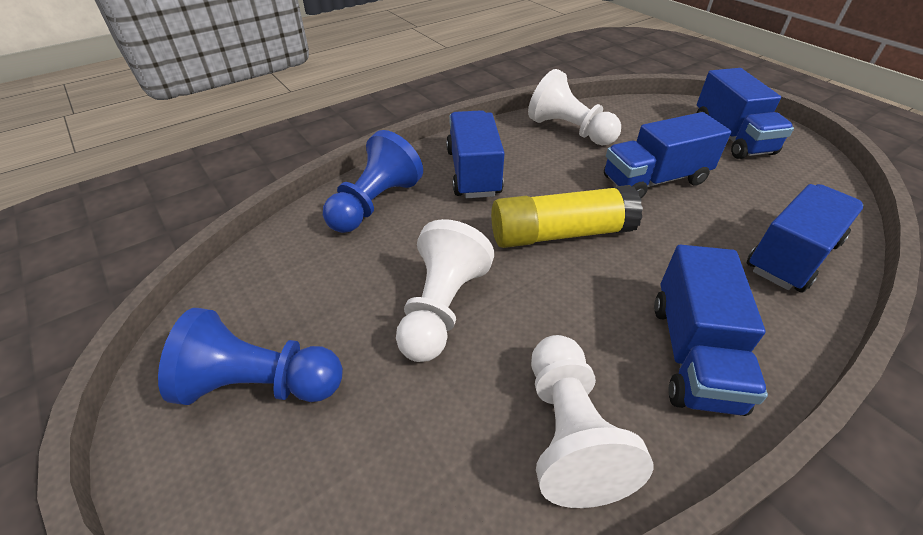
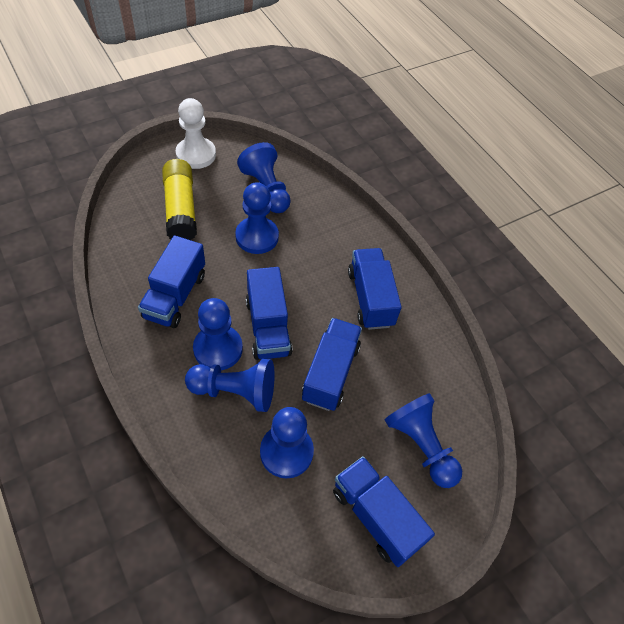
blue pawn: [158,308,343,405] [323,130,423,233] = 2 -> [185,359,275,412] [193,298,243,370] [235,182,279,254] [237,142,291,213] [260,407,314,478] [385,393,462,488] = 6
white pawn: [396,219,494,362] [528,69,621,145] [531,335,653,508] = 3 -> [176,98,216,169] = 1

